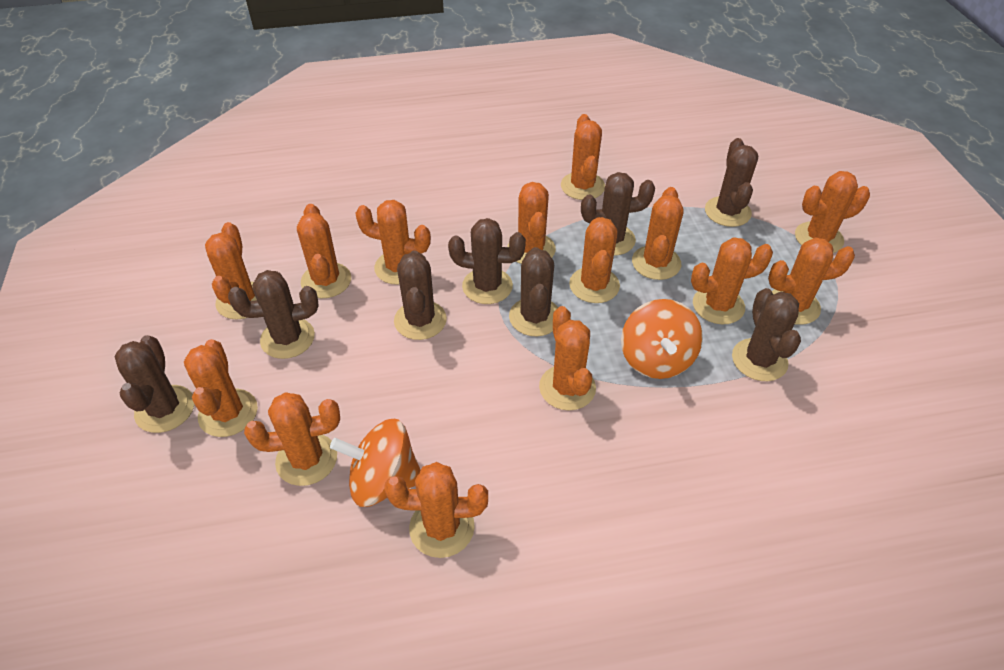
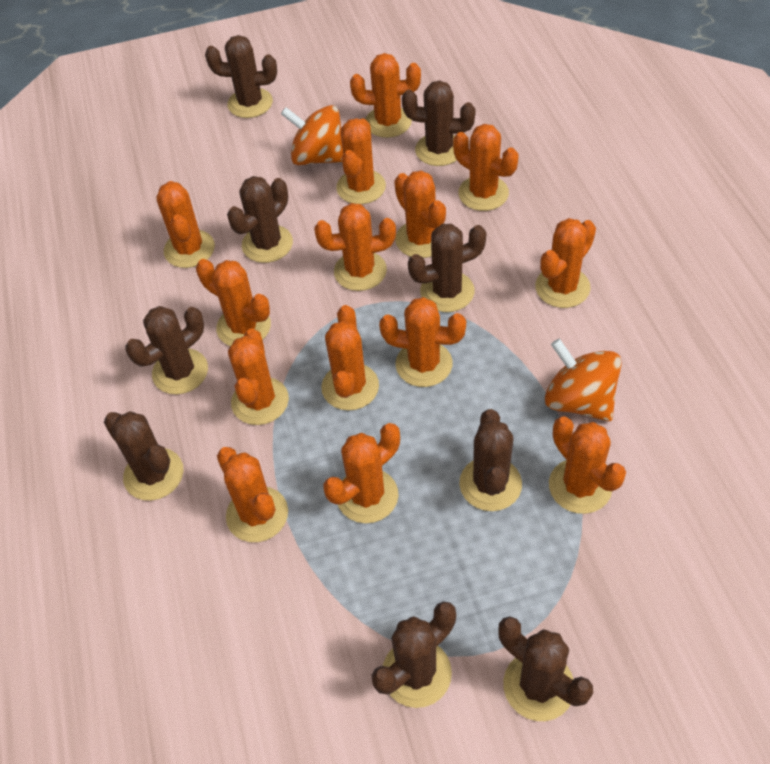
brown cactus: [115,335,194,433] [228,270,319,359] [394,250,447,340] [448,218,526,304] [509,247,558,337] [581,172,655,255] [705,138,758,227] [732,288,801,381] = 8 -> [104,412,183,501] [126,306,208,394] [205,35,277,118] [227,176,293,263] [372,601,456,708] [402,80,476,166] [408,224,487,312] [459,409,522,511] [499,616,593,721] = 9

